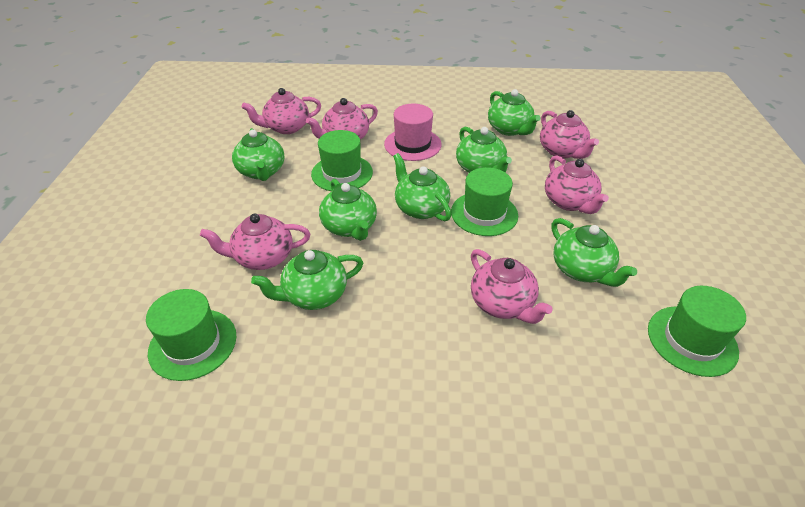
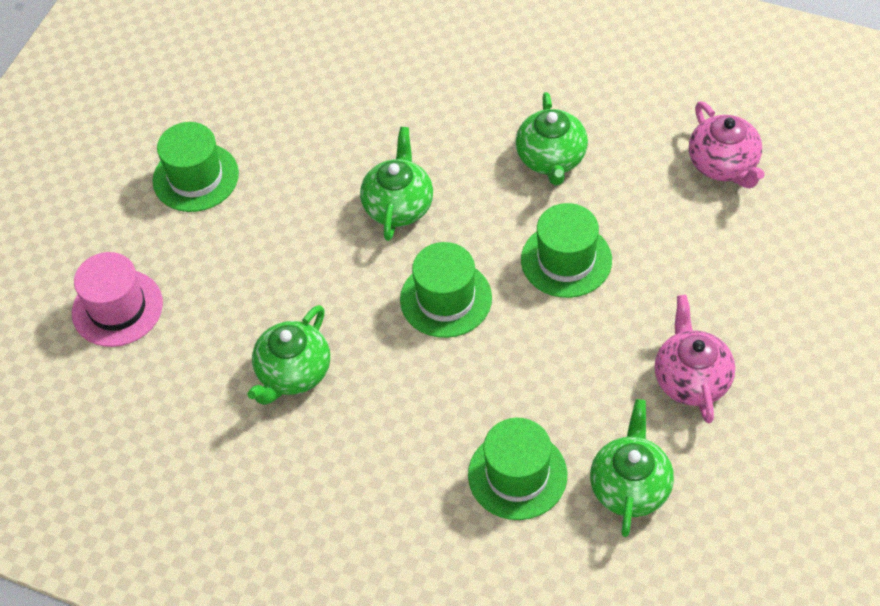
green teapot: [232,128,284,181] [251,250,364,310] [319,179,377,241] [393,153,451,221] [456,127,512,173] [488,89,540,136] [551,218,637,287] = 7 -> [247,305,330,405] [360,127,433,241] [516,92,588,186] [590,399,674,537] = 4
pink teapot: [200,213,311,270] [242,88,321,134] [306,98,378,140] [471,249,553,324] [540,110,599,159] [545,155,609,214] = 6 -> [654,295,735,423] [689,102,765,189] = 2

